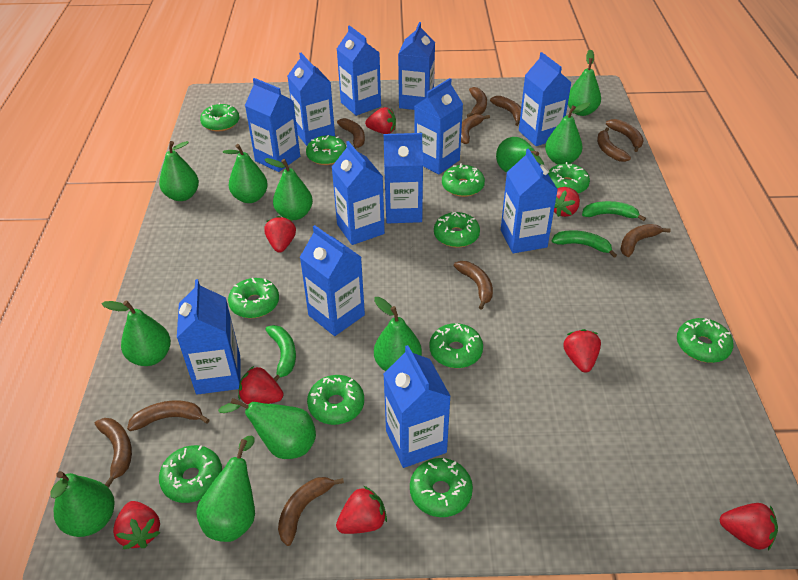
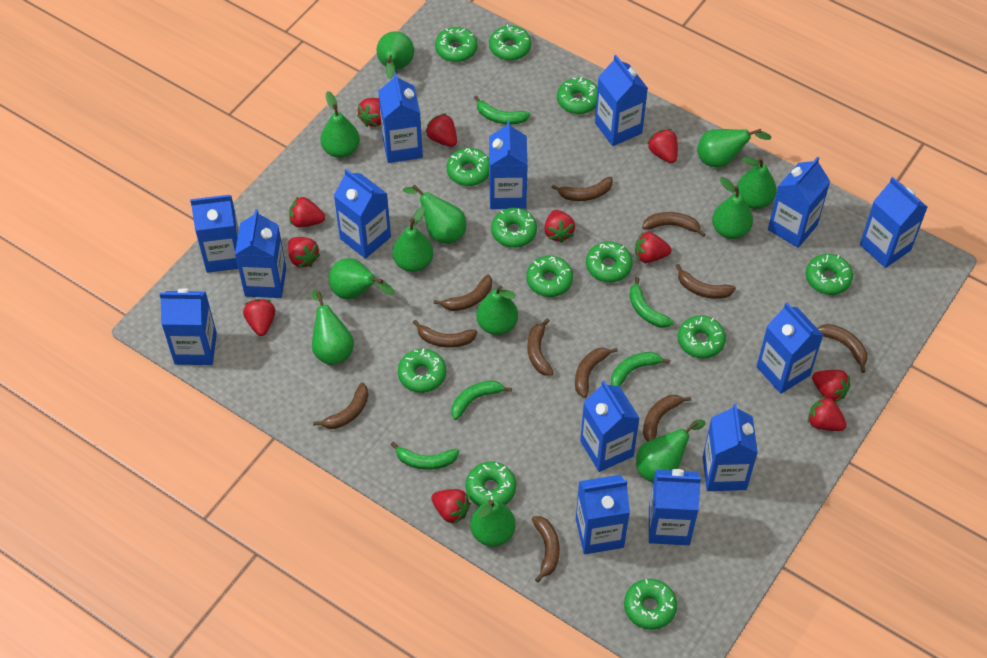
blue carton: [177,279,241,395] [245,78,300,172] [288,53,335,146] [300,225,365,336] [332,141,385,245] [337,25,381,116] [383,345,451,468] [384,133,423,223] [398,22,435,110] [414,78,463,174] [501,149,558,253] [519,52,571,146] = 12 -> [159,289,217,365] [190,195,239,273] [235,209,286,298] [334,169,391,259] [378,73,423,163] [489,121,528,209] [576,475,630,554] [580,381,640,472] [595,55,648,146] [649,469,701,545] [703,404,758,491] [757,302,824,394] [768,157,831,248] [860,177,927,268] = 14
green banana: [265,325,296,381] [552,230,617,258] [582,201,646,221] = 3 -> [391,442,459,470] [451,380,512,420] [474,96,530,124] [611,352,670,386] [629,277,674,328] = 5
green donut: [159,445,222,503] [200,103,240,131] [228,278,279,318] [306,135,347,165] [307,375,364,425] [410,458,473,517] [429,323,483,368] [434,212,480,248] [442,164,485,197] [548,162,590,194] [677,318,733,363] = 11 -> [398,348,446,393] [435,27,477,62] [447,148,489,186] [466,461,516,506] [489,25,531,61] [491,208,537,248] [527,256,573,297] [557,77,598,114] [586,242,633,282] [624,579,677,630] [678,315,726,359] [806,254,853,295] = 12
green pear: [50,471,115,537] [102,300,171,366] [159,141,199,201] [196,436,255,542] [218,398,316,459] [223,144,268,203] [264,158,313,220] [374,297,422,371] [496,137,545,173] [545,102,590,164] [568,49,601,116] = 11 -> [312,290,354,365] [320,91,360,158] [329,258,394,300] [377,31,414,79] [392,206,433,272] [403,184,466,244] [470,500,516,546] [476,285,518,335] [636,419,705,482] [697,129,772,168] [712,177,753,239] [737,157,777,209] = 12
red strawberry: [113,501,160,549] [238,366,283,405] [264,216,296,253] [336,486,387,534] [365,107,396,134] [554,187,580,217] [563,329,601,373] [719,503,778,550] = 8 -> [243,299,275,336] [288,237,320,268] [289,197,325,228] [357,98,381,127] [425,113,457,147] [431,489,471,524] [544,210,575,243] [635,232,671,263] [648,129,678,163] [808,396,847,431] [812,370,850,403] = 11

